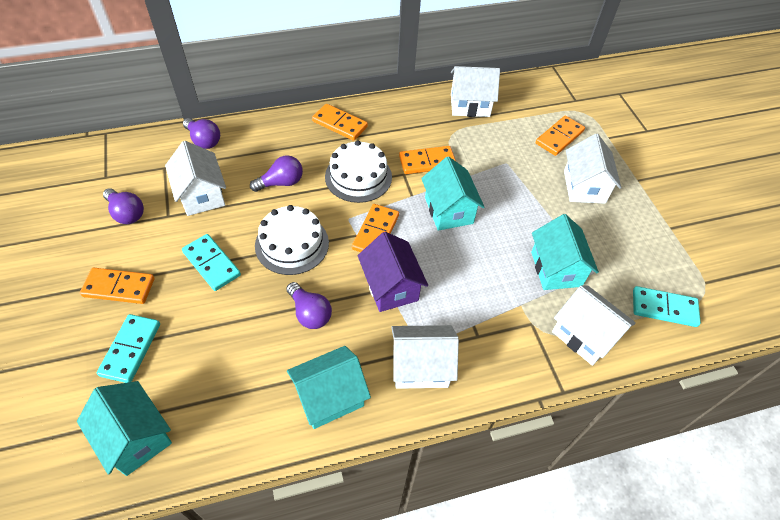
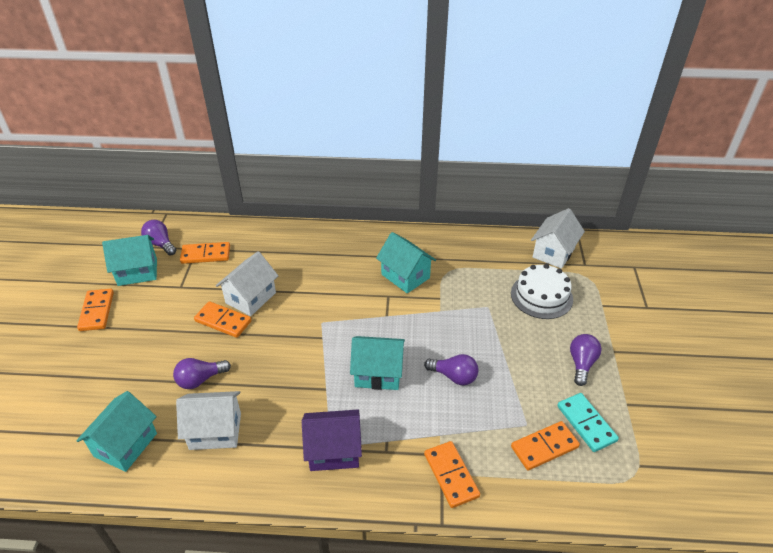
turquoise domino: [97,314,160,383] [182,234,241,291] [633,286,701,327] = 3 -> [557,393,619,452] = 1
white cake: [255,205,329,275] [325,140,392,203] = 2 -> [511,264,573,319] = 1
white house: [165,141,226,216] [391,325,459,389] [451,66,500,117] [552,286,636,366] [564,134,621,204] = 5 -> [176,391,241,450] [216,251,278,316] [531,208,585,269] = 3

